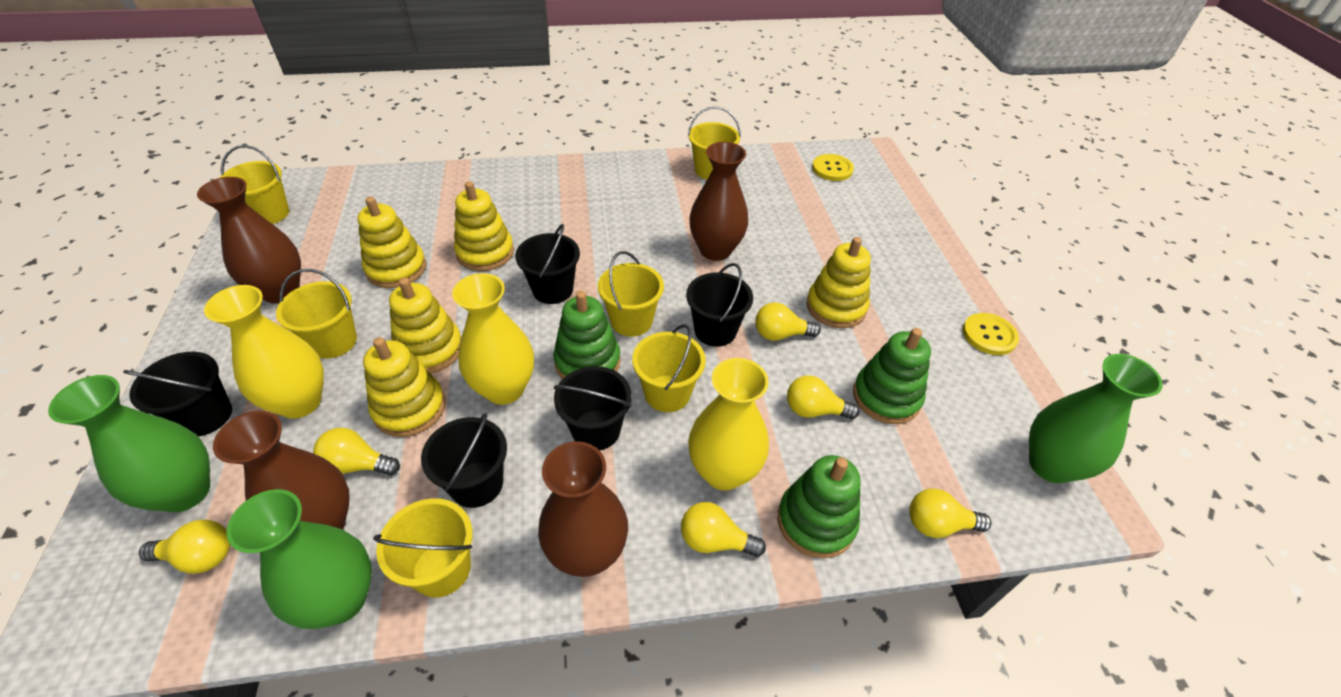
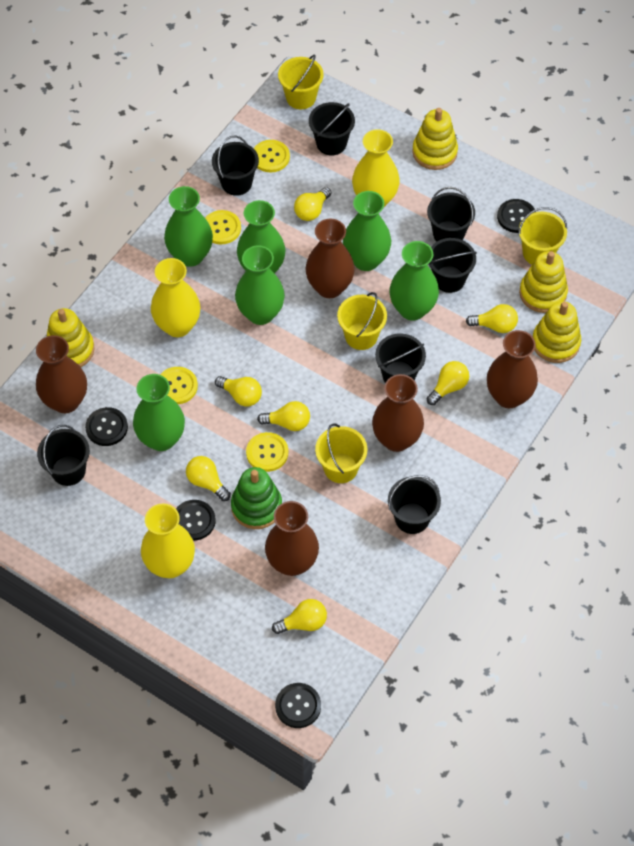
black bucket: [123,352,232,437] [421,413,507,508] [515,224,580,304] [554,366,632,451] [686,263,753,347] = 5 -> [37,425,90,486] [212,136,259,196] [309,102,355,155] [375,333,426,383] [388,475,441,534] [427,187,475,242] [428,238,477,293] = 7
black button: none = 0 -> [85,407,128,446] [176,500,216,541] [275,683,321,728] [497,199,536,233] = 4
brown vase: [197,177,301,303] [213,411,350,529] [538,441,628,577] [689,142,748,261] = 4 -> [36,335,87,413] [265,501,319,576] [305,219,355,298] [372,374,424,452] [487,330,538,408] = 5
green stacking toy: [553,291,621,379] [778,455,861,558] [853,328,931,424] = 3 -> [231,467,282,529] = 1
green vase: [48,375,210,512] [227,489,372,629] [1029,354,1163,483] = 3 -> [133,374,185,451] [164,186,213,267] [235,245,285,325] [237,200,286,273] [343,191,391,271] [390,241,439,320] = 6
yellow bucket: [220,145,289,224] [276,269,357,358] [373,498,473,598] [598,251,664,337] [632,324,706,412] [688,106,741,180] = 6 -> [278,55,324,109] [315,423,367,483] [337,292,387,350] [518,207,567,264] = 4
yellow button: [812,154,854,181] [963,313,1019,355] = 2 -> [160,367,198,404] [205,210,241,244] [246,432,288,472] [254,140,290,172] = 4
yellow light bulb: [139,520,230,574] [313,428,400,475] [681,502,766,557] [755,302,821,341] [787,375,860,419] [909,488,991,538] = 6 -> [186,456,231,501] [215,376,262,407] [257,401,310,431] [272,599,327,634] [294,187,331,221] [427,361,469,405] [466,304,518,333] = 7
yellow stacking toy: [358,197,426,288] [363,337,446,437] [389,278,461,374] [454,181,514,271] [806,237,871,328] = 5 -> [46,308,94,367] [412,108,458,170] [519,251,568,313] [533,301,581,363] = 4

